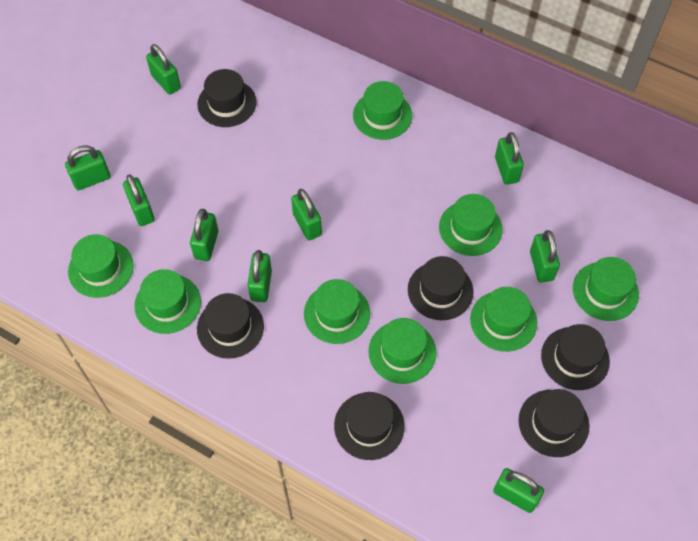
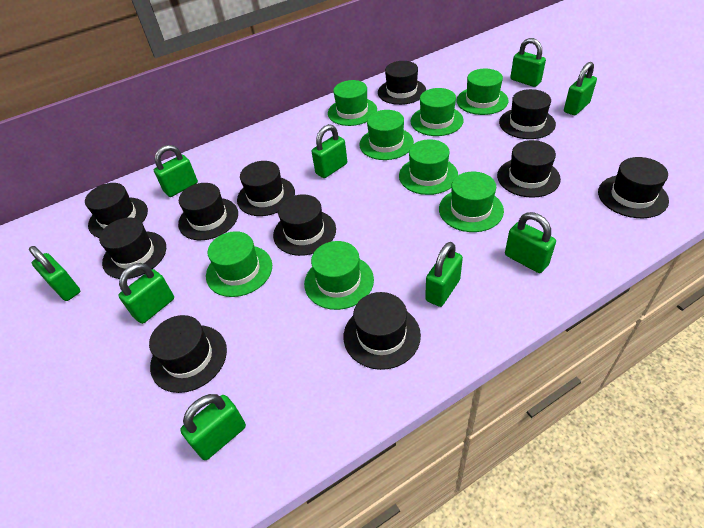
black hat: [197,69,257,127] [197,293,264,359] [334,392,405,460] [408,256,473,320] [519,389,589,457] [541,324,610,390] = 6 -> [85,183,148,238] [99,218,166,279] [149,315,227,393] [178,183,238,240] [237,161,295,216] [273,194,336,256] [344,292,421,370] [378,61,426,105] [497,140,561,198] [499,89,556,139] [598,157,669,218] = 11

